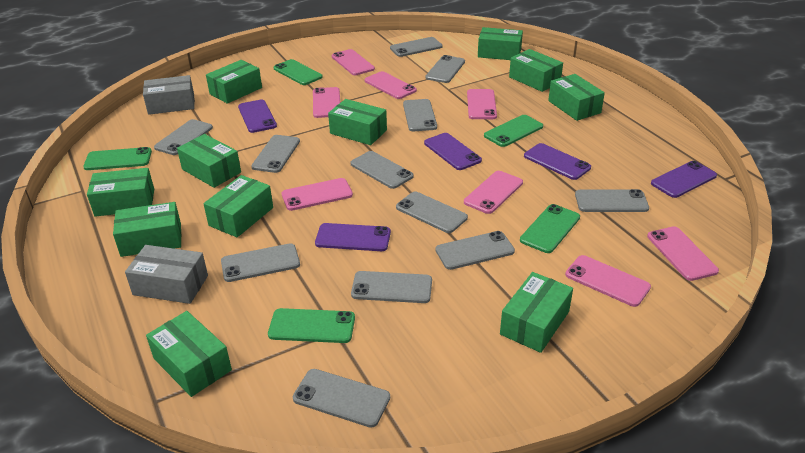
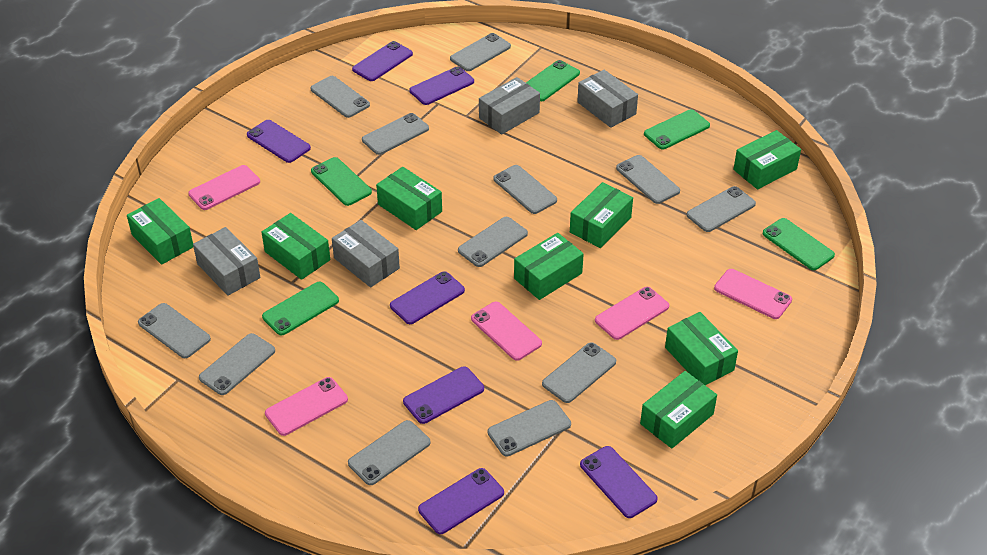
green box: [87,168,154,217] [113,202,181,257] [146,311,232,397] [177,134,241,188] [203,175,273,237] [206,60,262,104] [328,99,387,145] [478,27,523,60] [500,272,573,353] [509,49,563,92] [548,74,605,121] = 11 -> [127,198,193,265] [261,213,330,280] [376,167,442,230] [514,233,584,300] [570,182,633,248] [640,371,717,449] [665,312,738,385] [733,130,801,189] = 8
grey box: [125,245,208,304] [143,75,195,115] = 2 -> [193,227,260,296] [332,220,400,288] [479,77,540,135] [577,70,638,128] = 4
pink phone: [282,178,353,211] [313,87,340,118] [332,49,375,75] [365,71,417,99] [464,171,523,214] [467,89,497,119] [565,255,651,307] [647,226,719,281] = 8 -> [188,165,260,210] [265,377,348,436] [471,302,542,361] [595,287,669,340] [714,269,792,319] = 5
purple phone: [238,99,277,133] [315,223,391,251] [424,133,482,170] [524,143,591,180] [651,161,717,198] = 5 -> [247,120,311,163] [352,41,413,81] [390,271,465,324] [403,366,484,424] [409,67,474,105] [418,468,504,534] [580,446,658,518] = 7

